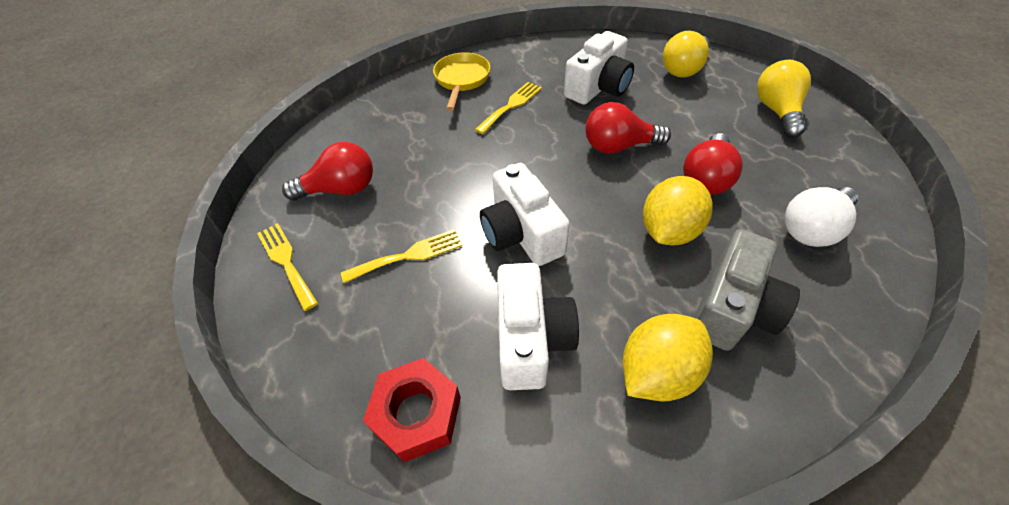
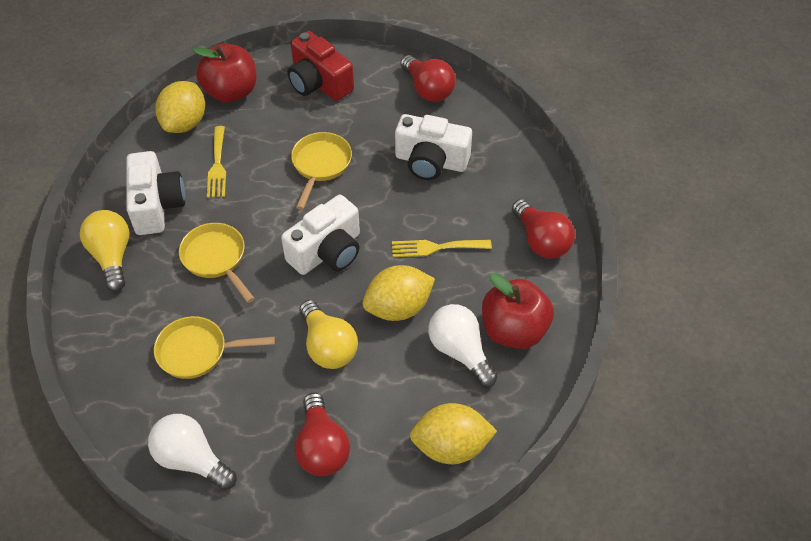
grey camera: [695,229,800,351] = 1 -> none = 0
red apple: none = 0 -> [193,44,257,103] [482,273,554,349] = 2
red camera: none = 0 -> [287,31,354,101] = 1
red nut: [363,358,461,462] = 1 -> none = 0
white light bulb: [785,187,858,247] = 1 -> [148,414,236,490] [428,304,497,387] = 2
yellow fork: [257,223,318,311] [341,229,462,283] [475,82,542,134] = 3 -> [207,126,226,198] [392,240,492,257] = 2
yellow lemon: [623,314,713,401] [643,176,713,246] = 2 -> [155,81,205,133] [363,265,435,321] [410,403,497,464] = 3
yellow pan: [433,52,490,111] = 1 -> [154,316,275,379] [179,223,255,303] [291,132,352,210] = 3

